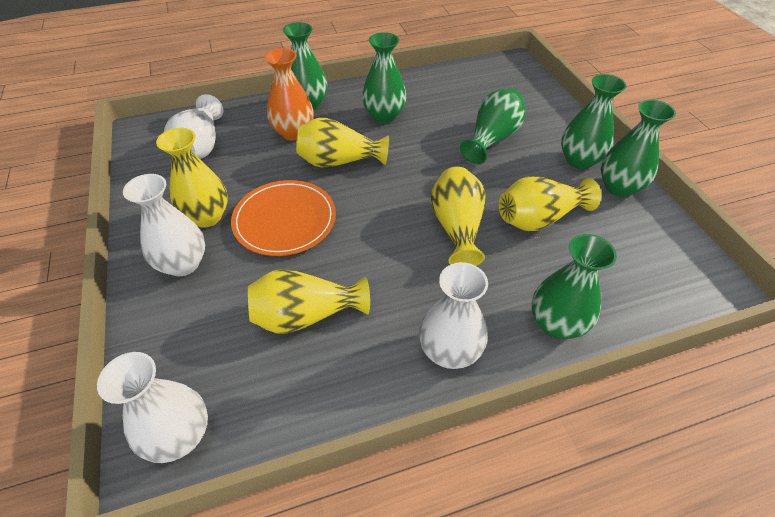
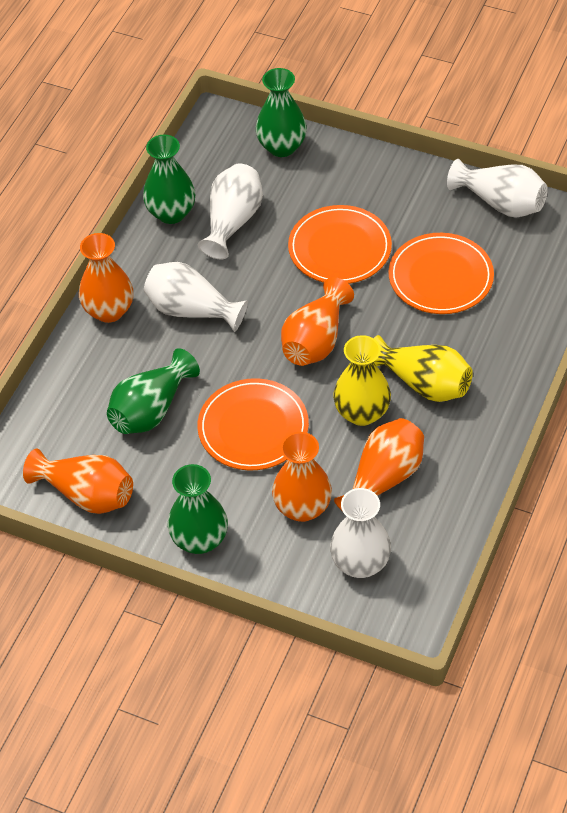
green vase: [283,22,327,110] [362,32,407,123] [460,88,525,164] [532,234,617,339] [561,74,627,169] [601,100,676,197] = 6 -> [107,348,200,434] [143,135,195,224] [168,464,228,554] [256,68,307,157] = 4
orange plate: [231,180,336,256] = 1 -> [197,378,309,471] [288,205,392,284] [388,233,494,314] = 3
orange vase: [265,48,314,141] = 1 -> [23,449,133,514] [79,233,133,323] [272,432,332,522] [281,277,354,366] [334,418,424,512] = 5
yellow vase: [156,128,228,228] [248,269,370,334] [296,118,389,168] [431,167,485,266] [499,176,601,231] = 5 -> [333,335,391,426] [374,335,473,402] = 2

